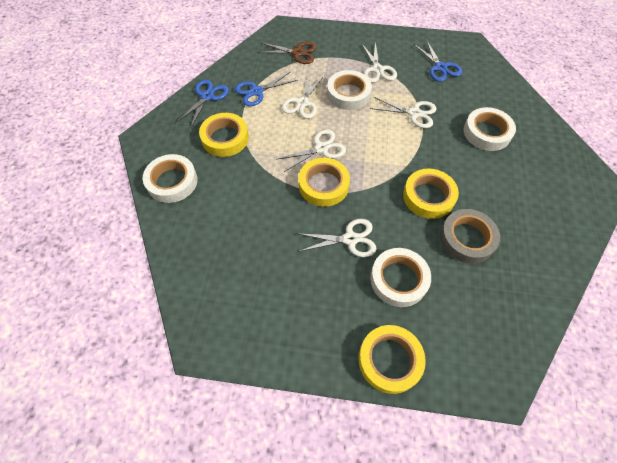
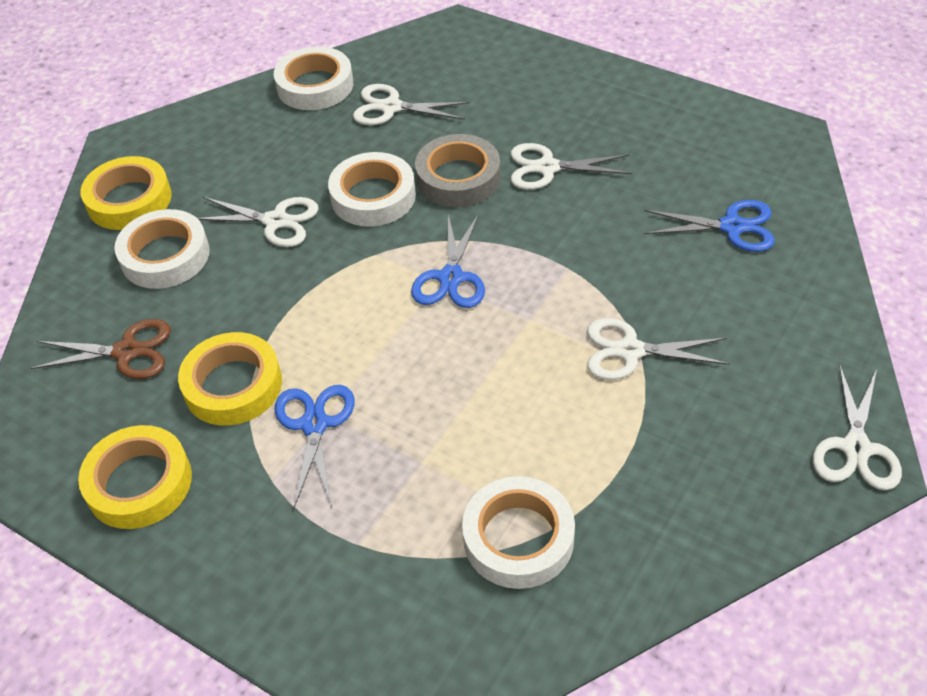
yellow tape: [199,113,249,157] [299,158,350,207] [359,325,426,394] [403,168,459,219] = 4 -> [78,425,192,529] [81,156,172,230] [178,332,282,426] = 3

